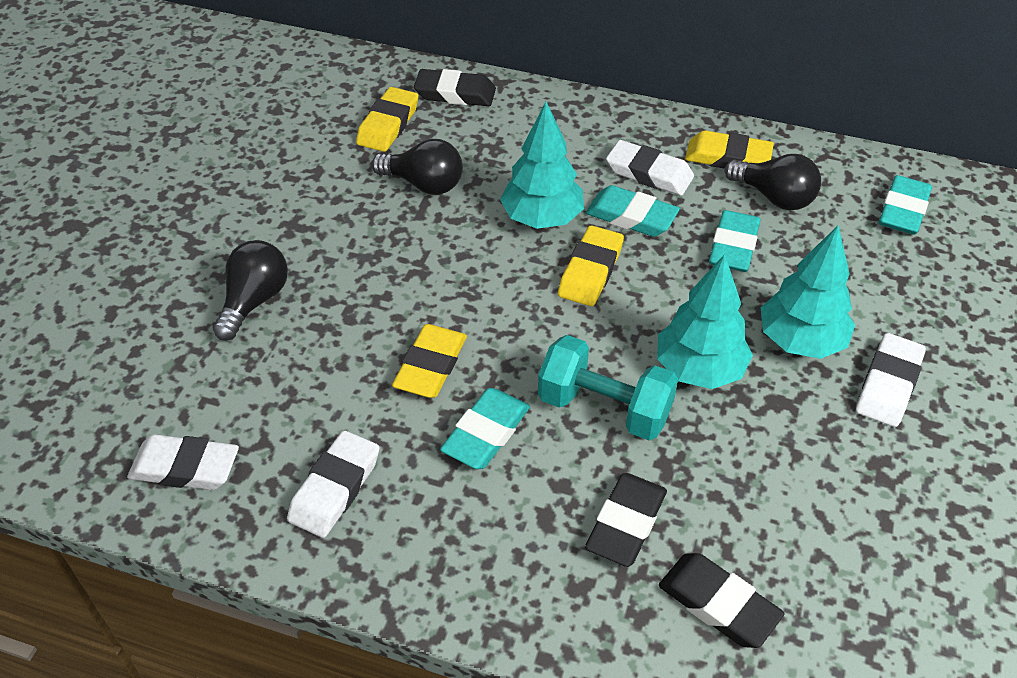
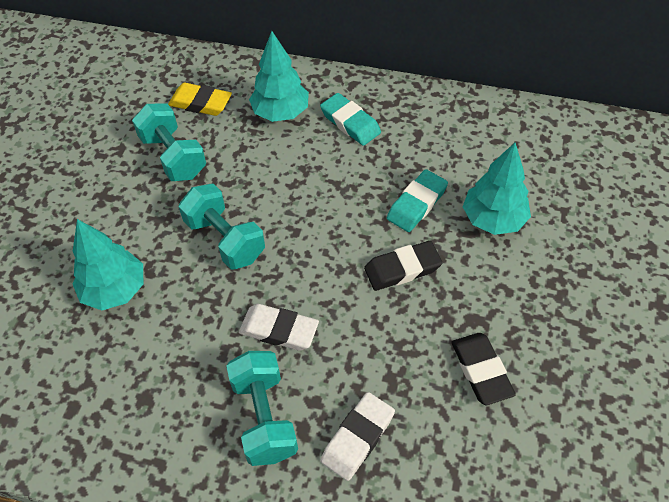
black eraser: [414,69,496,106] [585,473,667,567] [659,553,784,648] = 3 -> [364,241,442,291] [452,333,516,405] = 2
black light bulb: [213,240,288,341] [372,139,463,195] [725,154,821,210] = 3 -> none = 0
turquoise dumbbell: [538,335,678,440] = 1 -> [132,104,206,181] [179,184,265,270] [226,351,298,466] = 3
turquoise eraser: [440,388,530,469] [586,185,680,237] [709,210,761,272] [879,175,932,235] = 4 -> [320,93,381,146] [387,169,448,232] = 2
white eraser: [127,434,239,490] [287,430,379,538] [606,140,694,196] [856,333,926,427] = 4 -> [239,304,319,350] [321,392,395,481] = 2
yellow eraser: [356,87,419,152] [392,324,467,398] [558,225,624,306] [685,131,774,169] = 4 -> [168,83,232,116] = 1

